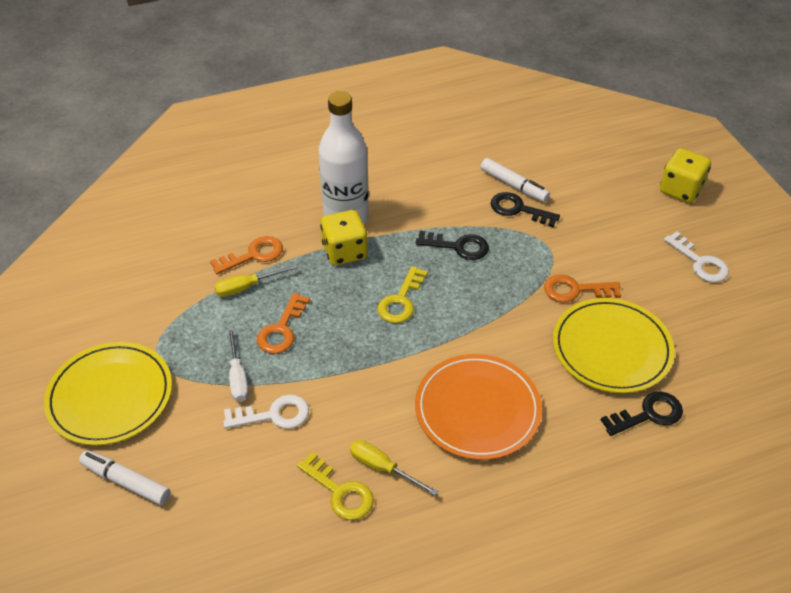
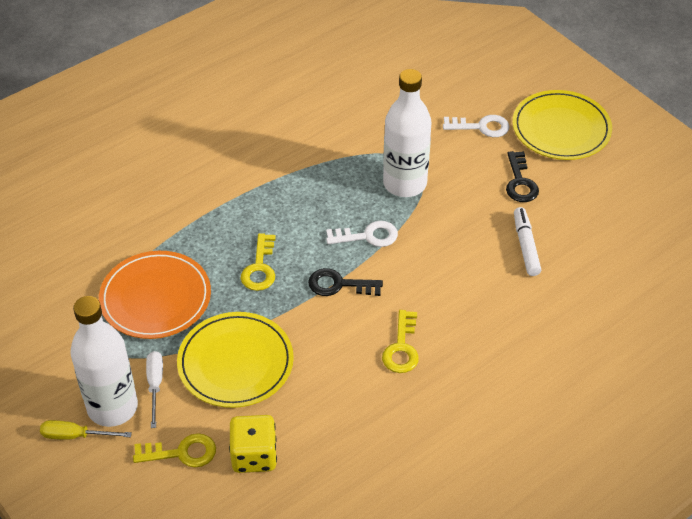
black key: [416,231,489,260] [490,192,560,227] [601,391,683,436] = 3 -> [308,268,383,296] [506,151,539,202] = 2
orange key: [210,236,283,274] [257,293,310,354] [544,275,621,303] = 3 -> none = 0
white bottle: [318,91,369,225] = 1 -> [70,296,138,427] [383,69,432,197] = 2
white marker: [79,450,171,505] [481,158,550,202] = 2 -> [514,207,541,276] = 1
yellow dice: [320,210,367,266] [660,148,711,203] = 2 -> [229,415,277,473] = 1
yellow key: [297,452,374,520] [378,266,428,323] = 2 -> [133,433,216,468] [241,233,276,291] [382,310,419,373] = 3
yellow screwdriver: [214,265,298,297] [350,440,438,496] = 2 -> [40,420,132,440] = 1

